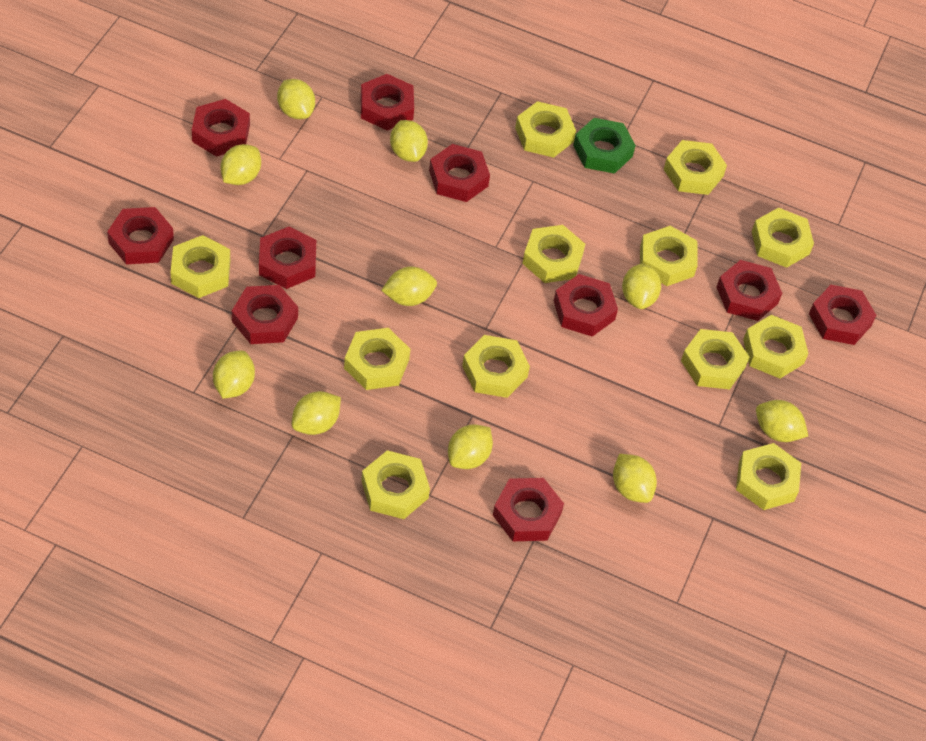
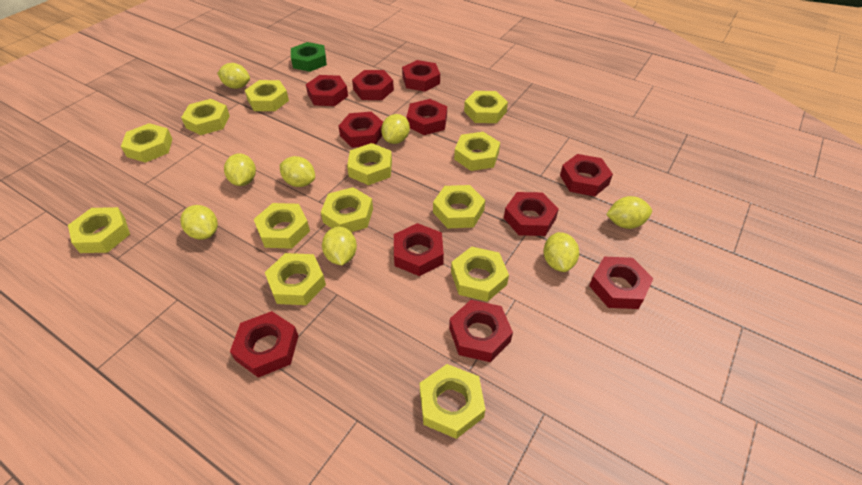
red nut: [107,207,174,264] [192,99,250,157] [232,285,298,344] [259,227,316,289] [361,74,414,131] [429,144,490,202] [493,478,564,541] [554,274,618,337] [716,260,782,321] [809,285,877,345] = 10 -> [230,311,298,378] [306,75,348,106] [338,112,383,148] [352,70,394,100] [394,223,444,276] [402,60,440,92] [407,99,447,135] [449,300,513,362] [504,192,559,236] [560,154,613,196] [589,257,654,309] = 11
yellow lemon: [213,350,255,399] [221,144,261,185] [277,79,315,119] [292,391,341,435] [381,267,437,306] [390,120,428,162] [448,424,493,469] [613,454,657,503] [622,263,661,309] [756,400,808,442] = 10 -> [180,205,218,240] [217,63,250,89] [224,153,256,186] [280,156,315,187] [322,227,357,265] [381,114,410,144] [543,232,579,272] [606,196,652,229] = 8
yellow nut: [170,235,230,298] [344,328,410,390] [361,450,430,519] [462,335,530,398] [515,101,576,158] [522,225,585,283] [640,226,698,286] [664,140,727,195] [681,329,749,389] [736,443,801,510] [743,315,809,378] [751,208,814,268] = 12 -> [68,207,130,253] [121,123,172,163] [181,99,230,135] [245,80,289,111] [254,203,310,249] [265,253,326,305] [321,187,373,232] [347,143,392,185] [420,364,485,439] [433,185,485,229] [451,246,509,302] [454,132,500,171] [464,91,508,123] = 13

